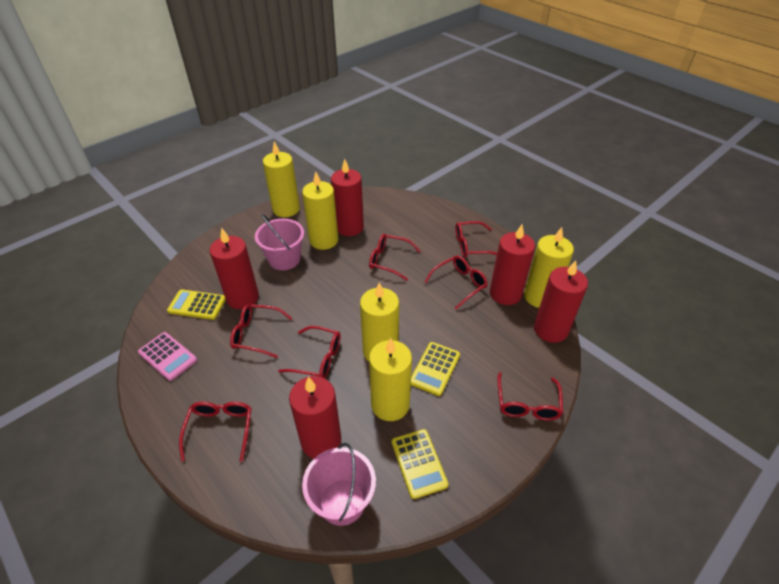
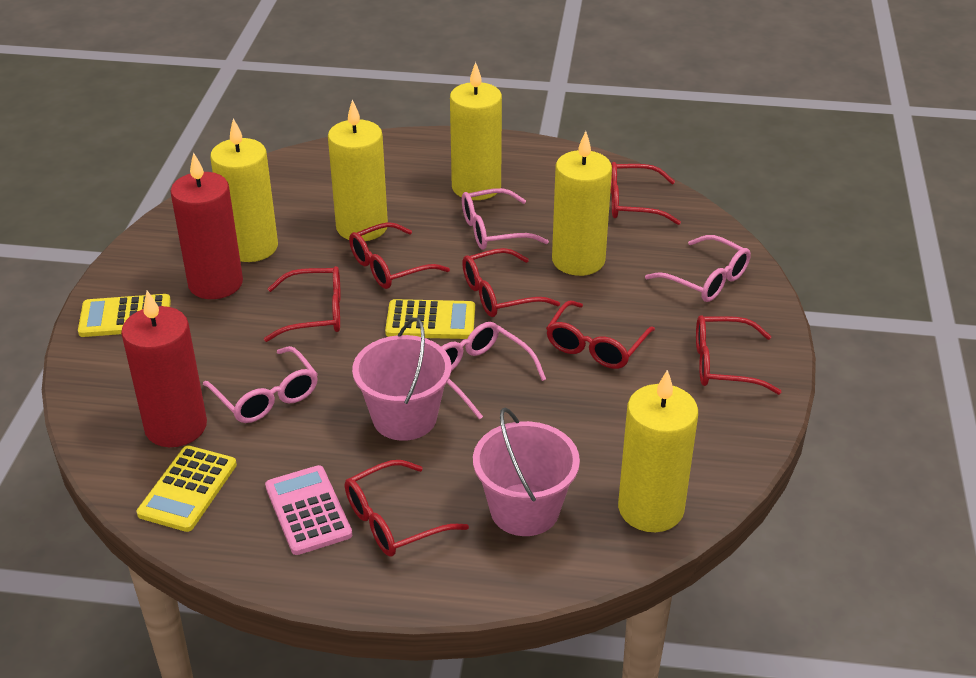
pink glasses: none = 0 -> [203,346,318,423] [441,322,546,420] [462,188,549,250] [645,235,751,302] = 4
red candle: [210,228,259,309] [289,376,341,458] [331,159,364,236] [490,225,535,305] [534,260,588,343] = 5 -> [121,290,207,447] [170,152,243,299] = 2

